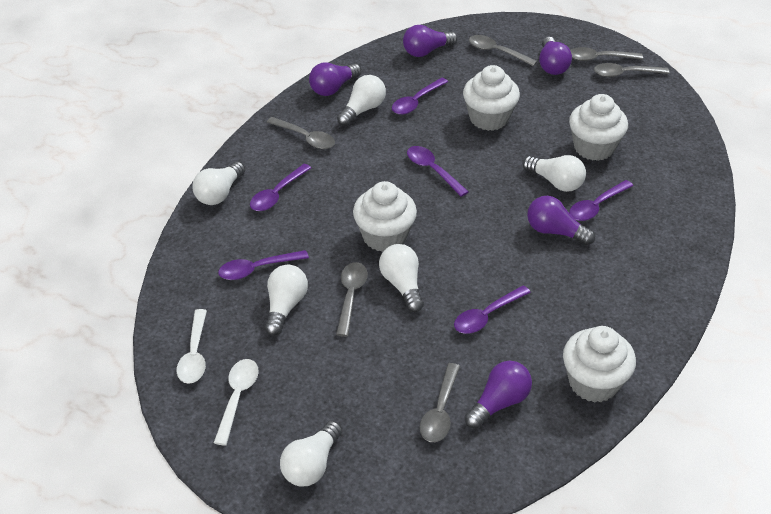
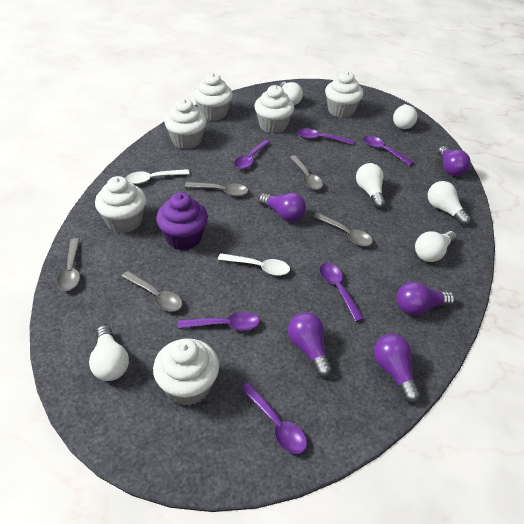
grey spoon: [267,117,335,149] [336,262,368,337] [420,363,460,442] [469,35,537,66] [570,47,643,61] [594,63,670,77] = 6 -> [57,238,80,291] [121,271,183,312] [185,182,248,196] [290,155,323,190] [313,212,373,246] = 5
purple cupcake: none = 0 -> [156,193,208,250] = 1
white cupcake: [353,181,417,252] [463,65,520,131] [563,326,636,403] [569,94,628,161] = 4 -> [95,176,146,233] [153,339,219,406] [164,99,207,149] [193,73,233,121] [254,85,294,134] [325,71,363,118] = 6

